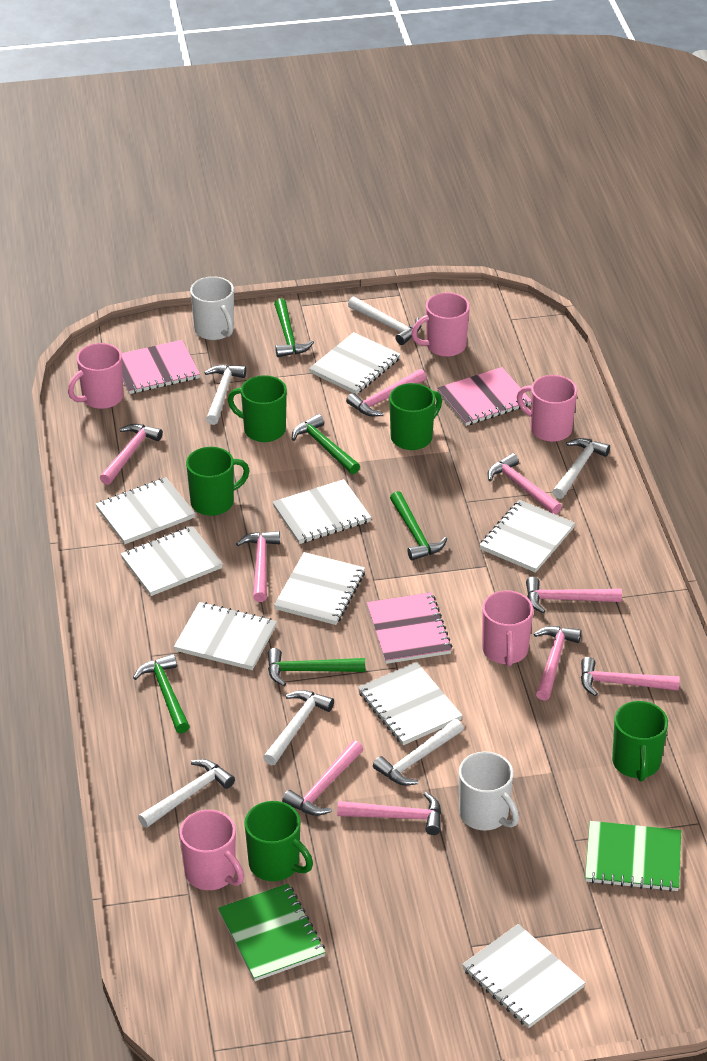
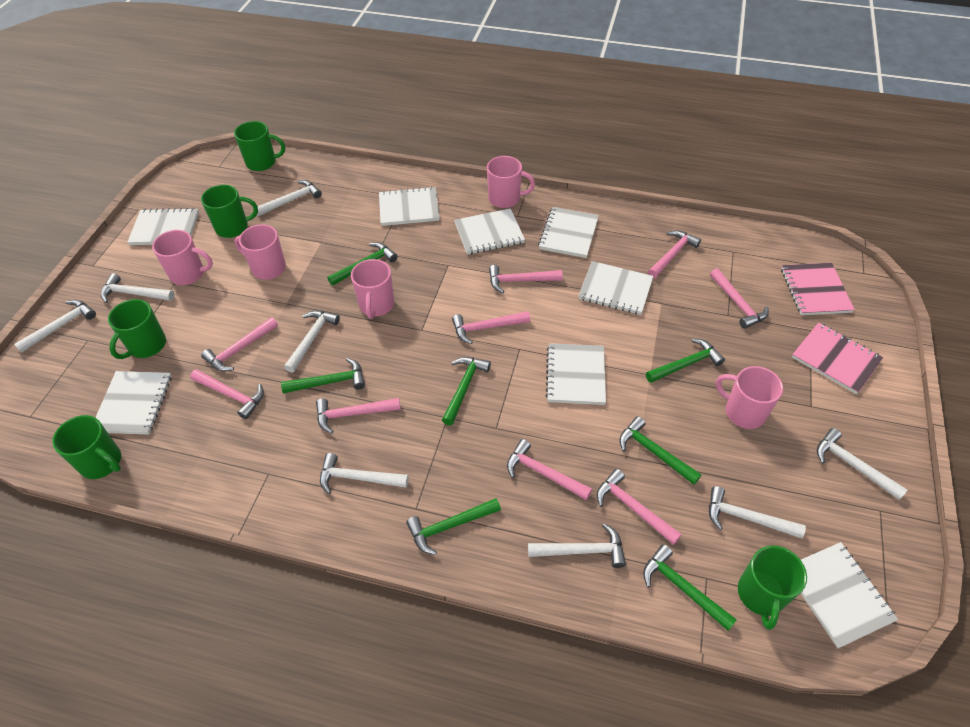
green hammer: [133,654,190,733] [268,648,365,686] [274,299,314,357] [292,414,360,474] [390,491,447,561] = 5 -> [281,358,365,394] [327,242,398,286] [406,498,501,555] [442,357,491,426] [619,416,702,485] [643,544,737,631] [646,338,725,383] = 7
green notebook: [218,883,326,981] [585,821,681,892] = 2 -> none = 0
pink notebook: [122,340,200,394] [367,592,452,664] [437,367,531,426] = 3 -> [781,263,855,315] [792,322,883,394] = 2
white hammer: [138,759,235,828] [204,364,246,425] [263,690,334,765] [348,297,421,345] [373,719,464,786] [552,438,610,499] = 6 -> [14,300,96,353] [101,273,175,303] [257,180,322,216] [284,310,340,373] [320,453,409,494] [528,523,626,568] [709,486,806,539] [817,428,907,500] = 8
white mug: [190,276,234,340] [459,752,519,831] = 2 -> none = 0
white notebook: [96,477,195,544] [121,526,223,596] [174,602,277,670] [273,479,371,544] [274,552,365,625] [309,332,401,395] [358,662,463,745] [462,924,585,1028] [479,500,575,573] = 9 -> [95,371,172,435] [127,208,199,245] [379,186,440,226] [454,208,525,255] [538,207,599,258] [546,343,606,405] [578,261,654,315] [800,542,898,648] = 8

